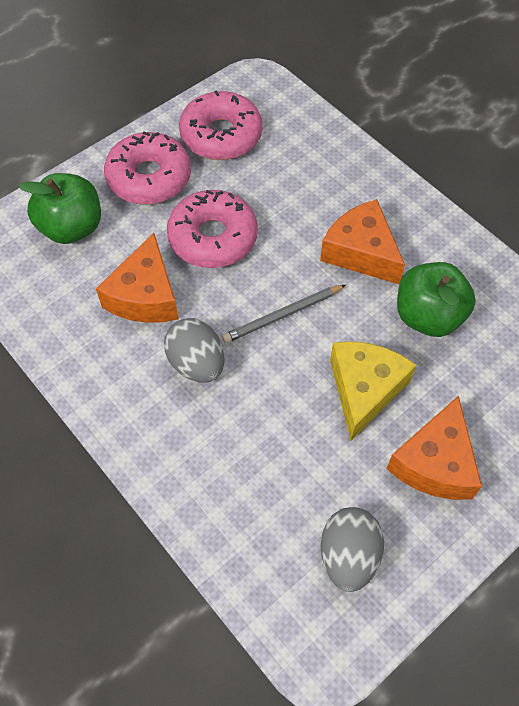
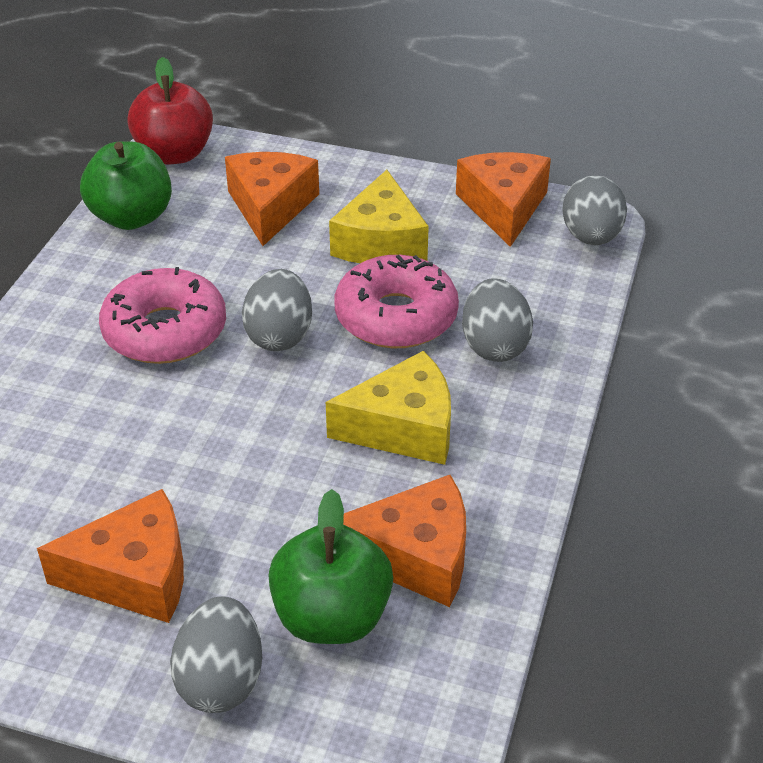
grey egg: [164,318,224,383] [321,507,384,592] = 2 -> [170,597,262,713] [242,269,312,351] [462,278,533,362] [562,176,627,245] = 4
grey pencil: [222,285,346,343] = 1 -> none = 0
orange cheese: [96,233,179,323] [320,199,405,285] [386,396,482,500] = 3 -> [37,489,184,623] [225,152,319,246] [343,475,466,607] [456,152,551,247] = 4
pink donut: [104,131,191,205] [167,190,258,268] [179,90,263,160] = 3 -> [99,267,226,364] [335,255,459,348] = 2
red apple: none = 0 -> [127,57,213,164] = 1
yellow cheese: [330,341,417,440] = 1 -> [326,351,451,465] [329,170,429,263] = 2

